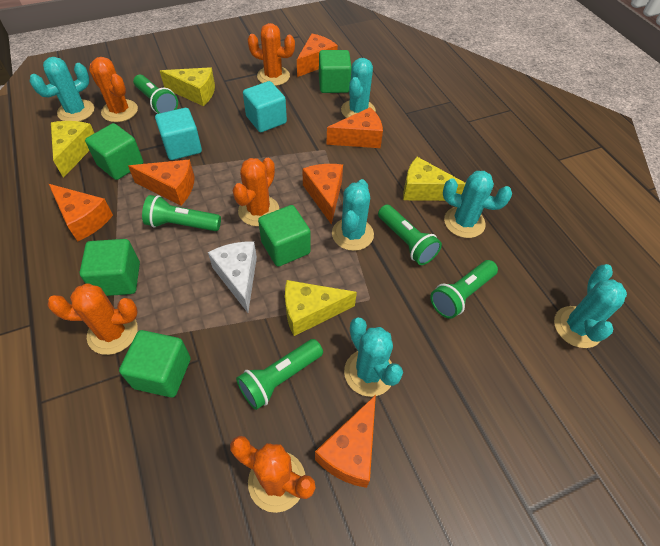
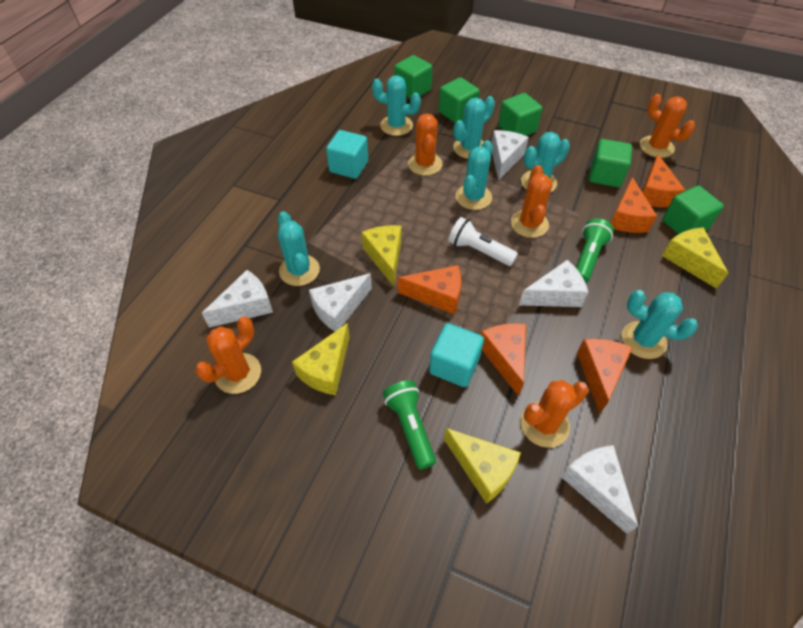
green flashlight: [133,75,178,114] [142,195,221,231] [236,339,323,410] [378,205,442,265] [430,260,498,319] = 5 -> [383,380,436,470] [576,218,614,283] = 2
orange cheese: [49,184,113,242] [128,160,194,206] [297,34,338,77] [302,164,343,225] [315,395,376,488] [326,107,383,148] = 6 -> [398,265,461,314] [481,323,526,396] [577,339,633,413] [611,177,657,233] [642,154,685,207] = 5
white cheese: [208,242,257,313] = 1 -> [202,270,273,328] [309,273,372,331] [491,130,529,181] [519,260,588,307] [561,445,638,534] = 5
white flashlight: none = 0 -> [448,217,518,266] = 1

